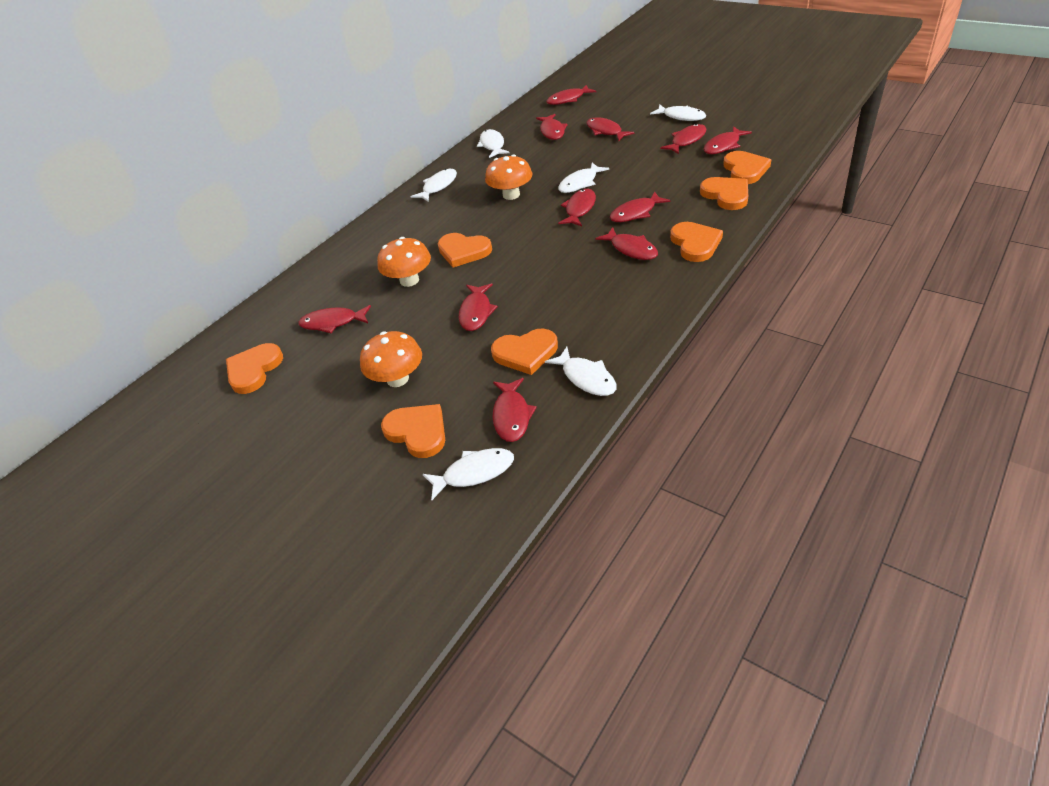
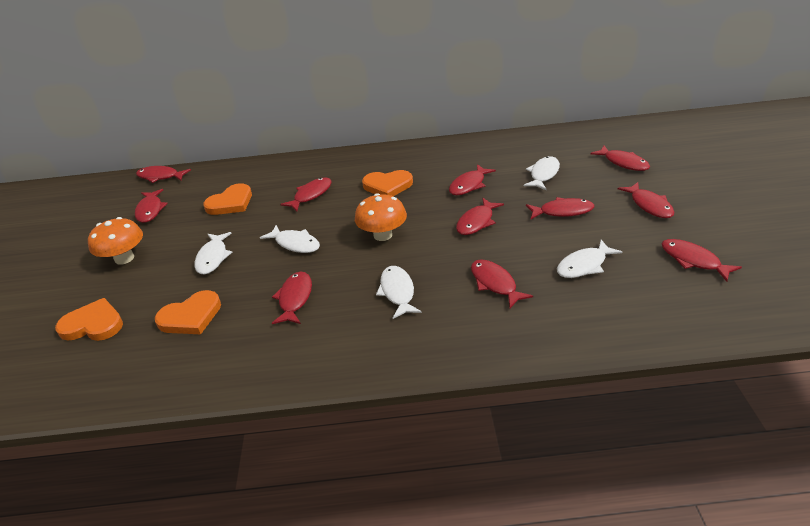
orange heart: [226,343,283,394] [381,404,445,458] [438,233,492,267] [491,329,558,375] [670,222,723,262] [700,177,748,210] [723,151,771,184] = 7 -> [55,298,123,341] [155,290,221,334] [203,183,252,215] [362,170,413,196] = 4
orange mushroom: [360,331,422,387] [377,237,431,287] [485,155,533,200] = 3 -> [88,217,143,265] [355,193,407,241] = 2
white fish: [410,169,457,201] [423,448,514,500] [477,129,510,158] [545,347,617,396] [558,162,609,193] [650,105,706,121] = 6 -> [194,232,232,275] [260,225,320,253] [376,266,422,319] [523,156,560,190] [557,240,622,278] = 5

